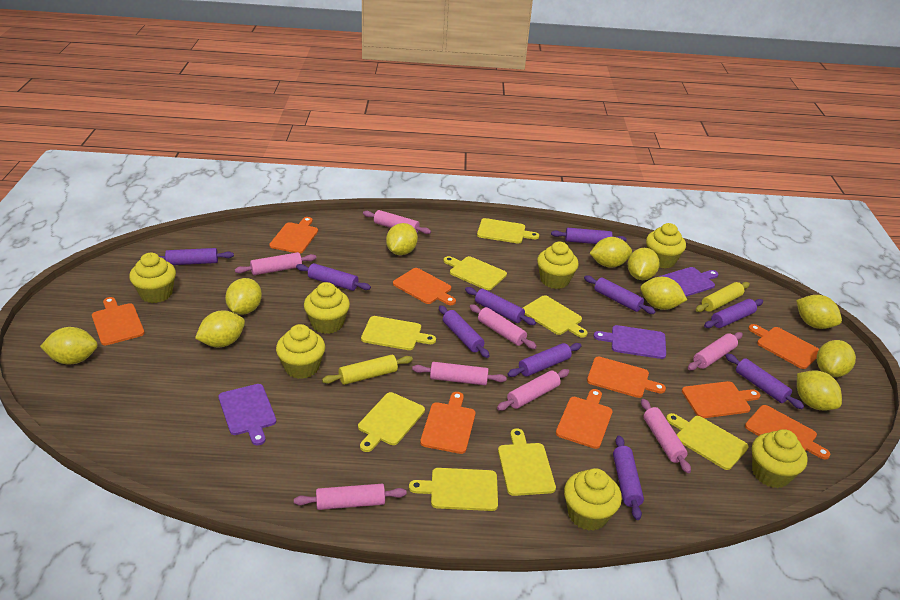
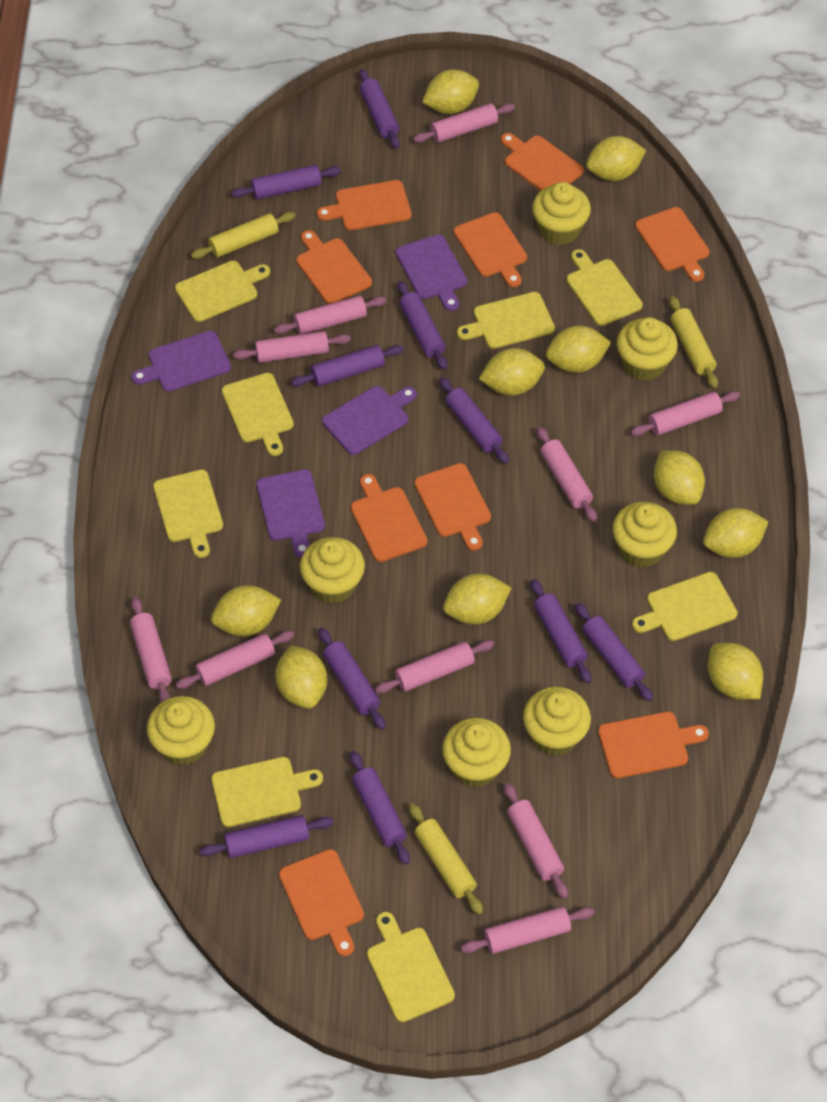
pink rolling pin: [235,252,317,275] [294,484,407,510] [363,210,431,234] [412,362,507,385] [470,305,537,349] [497,369,569,411] [641,399,691,473] [688,332,743,370] = 8 -> [130,597,172,702] [175,631,294,689] [233,331,351,363] [274,296,386,334] [375,640,494,694] [413,103,515,143] [461,906,594,954] [504,783,568,899] [537,427,597,522] [630,391,740,436] = 10
purple cutting board: [218,384,276,445] [594,325,666,359] [659,267,719,297] = 3 -> [131,331,231,392] [257,470,325,558] [322,386,417,455] [396,235,467,311] = 4
yellow rolling pin: [322,355,413,385] [695,282,750,312] = 2 -> [191,212,295,259] [409,803,483,915] [669,296,718,388] = 3

